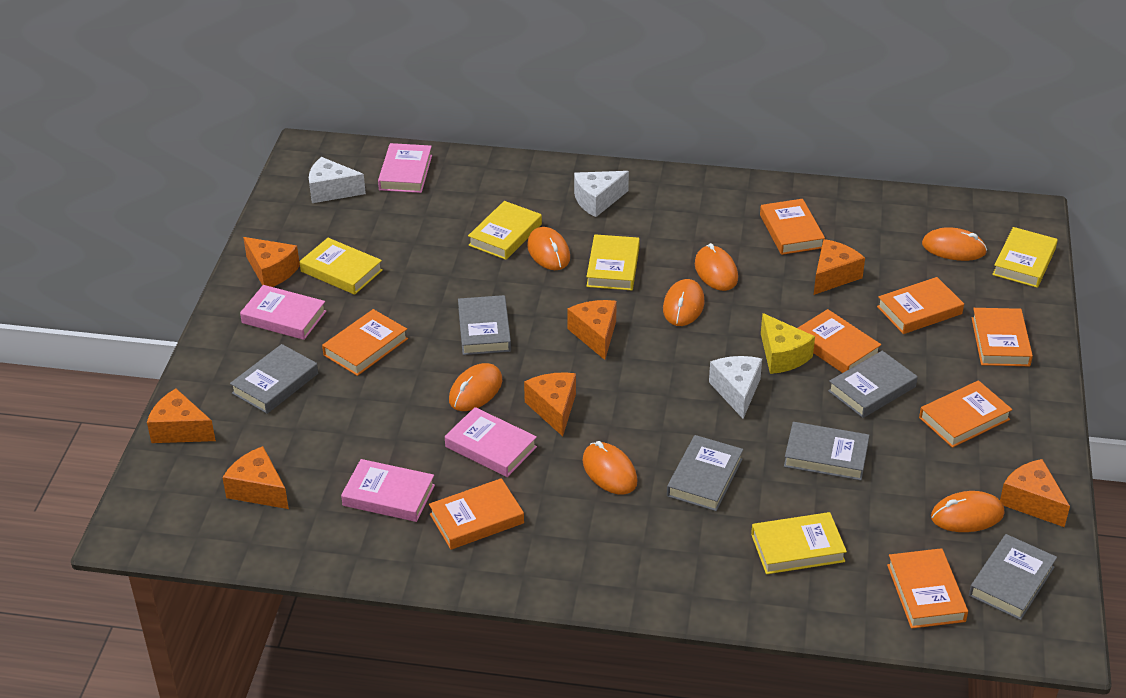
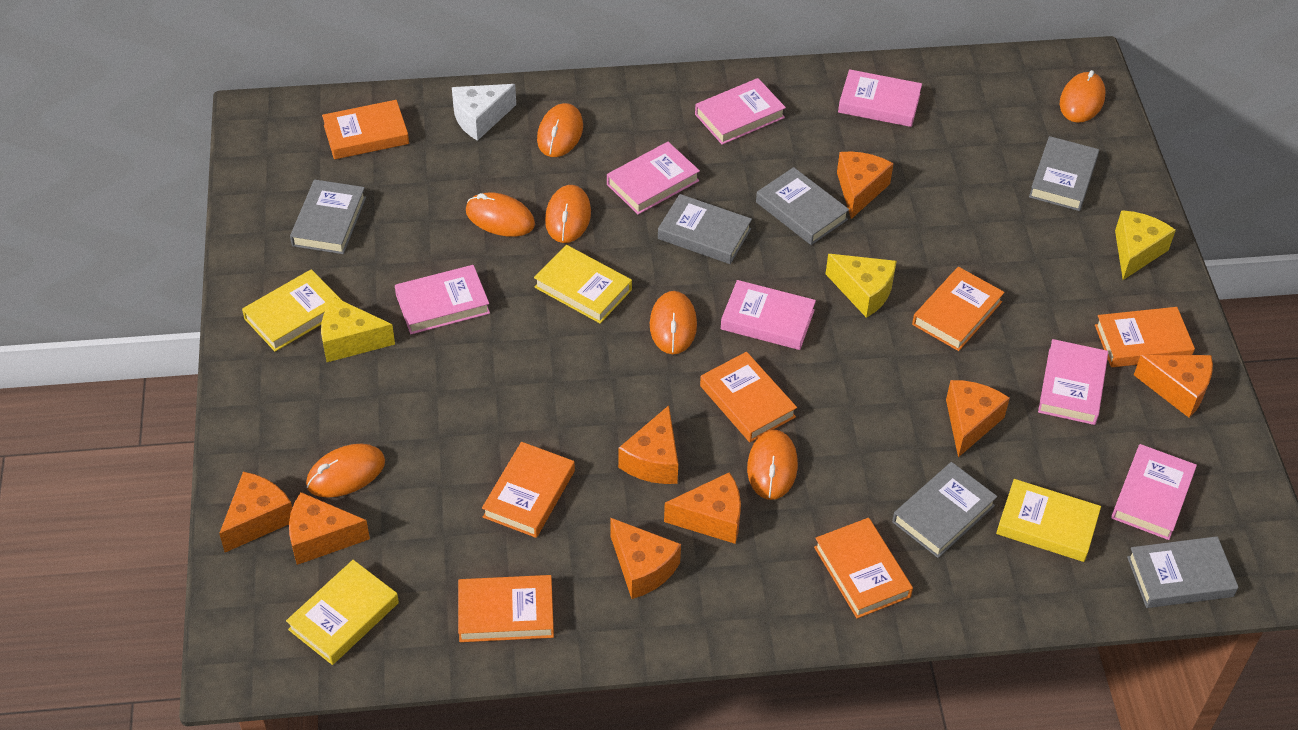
orange book: [322,309,408,376] [429,478,524,550] [760,199,825,255] [798,309,881,373] [877,277,964,334] [887,548,968,629] [919,380,1012,448] [972,308,1033,366] = 8 -> [322,100,409,159] [458,575,554,642] [482,442,575,538] [700,352,797,442] [814,518,913,618] [912,267,1005,351] [1095,307,1195,367] = 7
orange cheese: [147,388,216,443] [222,446,289,509] [243,237,300,287] [524,372,576,436] [567,300,617,360] [814,239,865,295] [1000,459,1070,527] = 7 -> [219,472,292,552] [289,492,370,565] [611,518,681,599] [618,405,678,484] [664,472,741,544] [837,152,894,219] [946,380,1010,457] [1134,355,1213,418] = 8
pink book: [240,285,326,340] [341,459,435,522] [378,143,432,193] [445,407,537,477] = 4 -> [395,265,490,334] [607,142,700,215] [695,78,786,145] [721,280,816,350] [838,69,922,127] [1038,339,1108,425] [1111,444,1197,540] = 7
white cheese: [309,157,366,203] [574,171,629,217] [709,356,762,419] = 3 -> [452,84,516,141] = 1
yellow book: [299,238,383,295] [468,201,542,260] [586,234,640,290] [751,512,847,574] [992,227,1058,288] = 5 -> [242,269,341,352] [286,560,399,665] [534,245,632,324] [996,479,1101,562] = 4
yellow cheese: [761,313,815,374] = 1 -> [321,297,395,362] [826,254,897,318] [1115,210,1176,280] = 3

